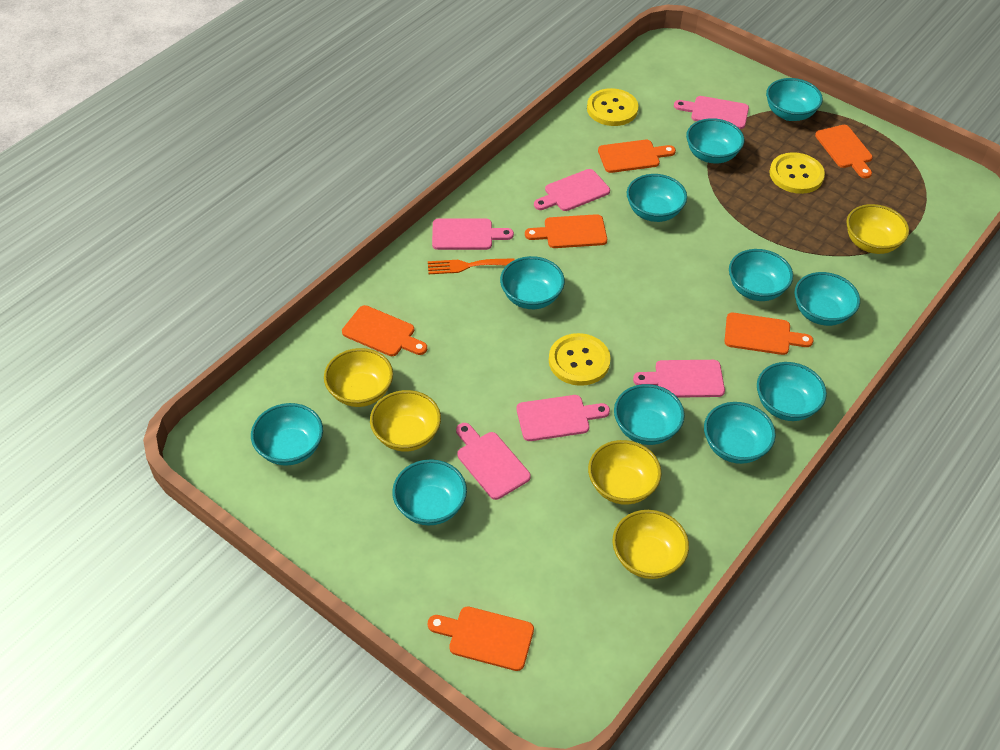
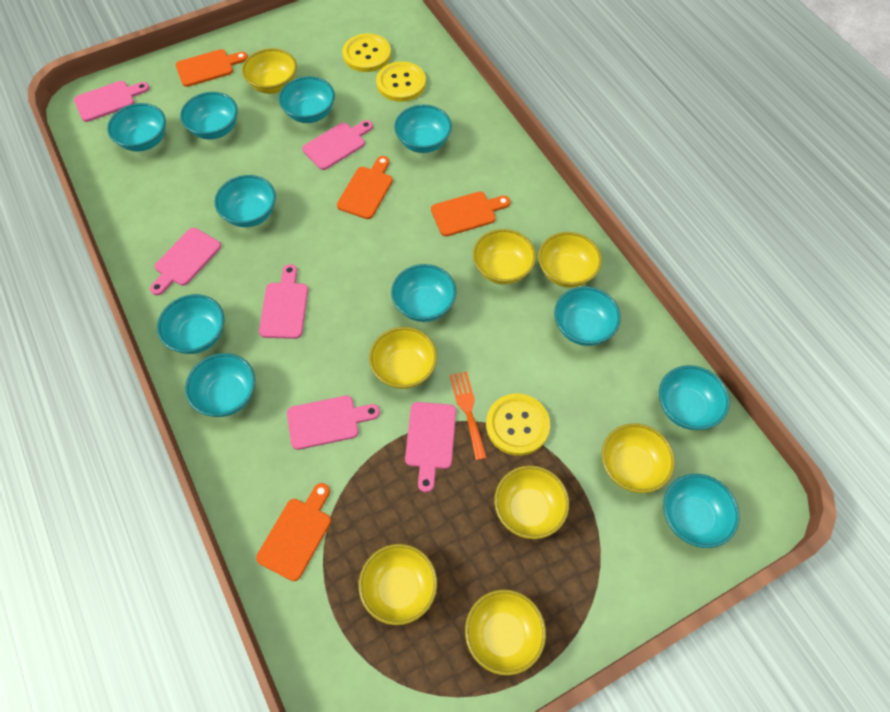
orange cutting board: [342,305,427,356] [428,606,534,671] [525,214,607,248] [598,140,676,173] [724,313,814,355] [815,125,873,178] = 6 -> [175,49,248,87] [256,483,331,581] [337,156,393,219] [431,192,510,236] = 4
yellow bowl: [324,348,393,407] [370,390,441,452] [588,440,662,505] [613,510,689,579] [846,204,909,254] = 5 -> [242,48,297,94] [359,544,437,625] [369,327,437,389] [465,589,546,676] [473,229,536,285] [494,465,569,539] [538,232,602,288] [601,423,675,493] = 8

